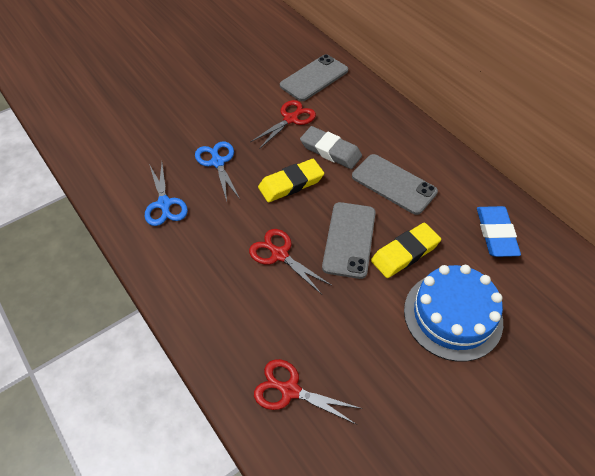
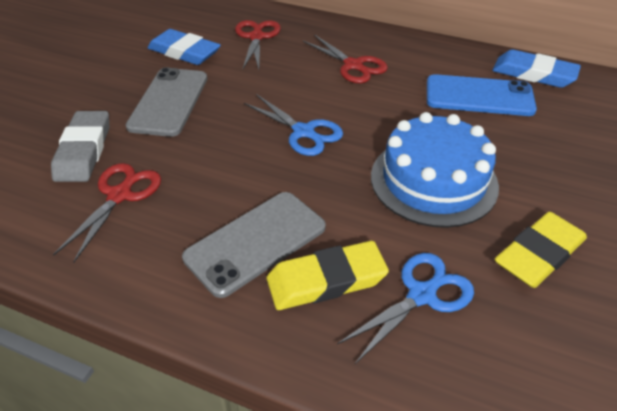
blue eraser: [477,206,521,257] = 1 -> [148,29,221,65] [492,49,581,88] = 2
blue phone: none = 0 -> [427,74,537,116] = 1
grey phone: [280,54,348,101] [322,202,376,279] [352,154,438,215] = 3 -> [126,68,207,137] [182,192,326,298] = 2

